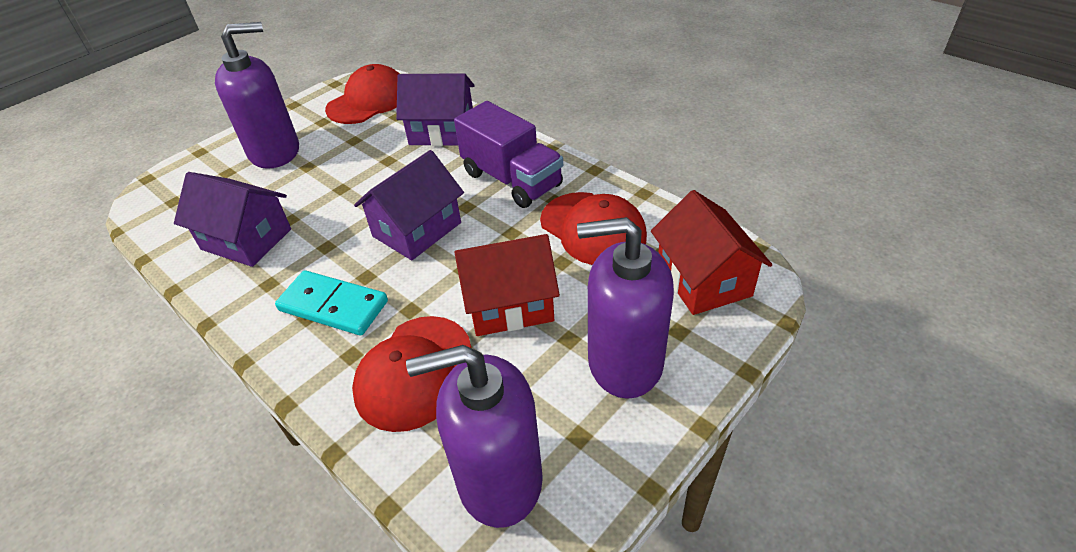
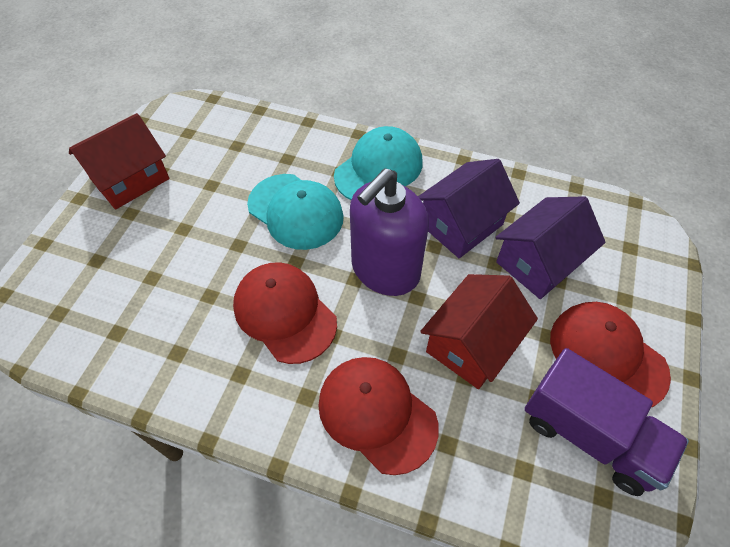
purple house: [174,172,291,267] [354,150,464,260] [396,73,475,146] = 3 -> [418,159,520,258] [496,196,606,299] = 2
purple soap dispenser: [215,22,299,169] [406,345,543,528] [577,217,674,399] = 3 -> [350,168,429,296] = 1
turquoise cap: none = 0 -> [247,174,344,250] [334,126,423,200] = 2
turquoise domino: [275,270,388,335] = 1 -> none = 0

